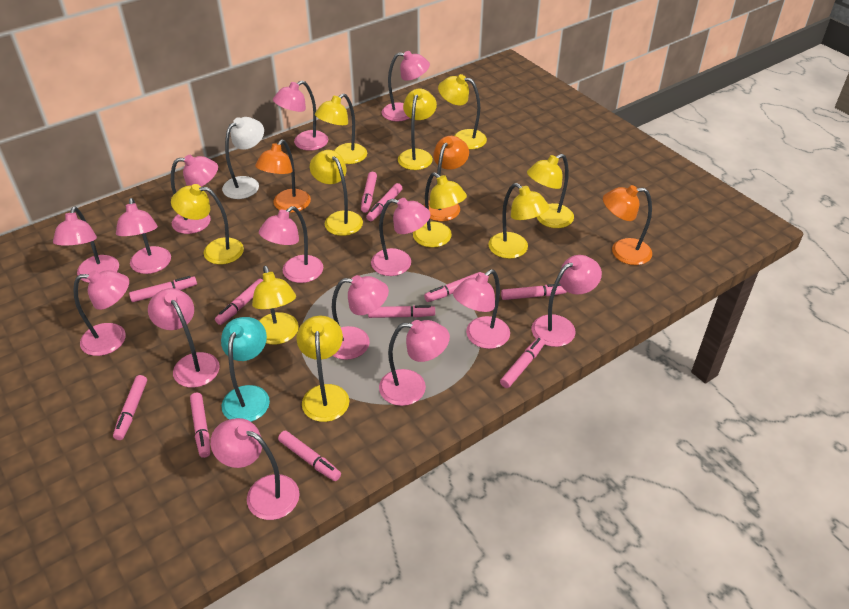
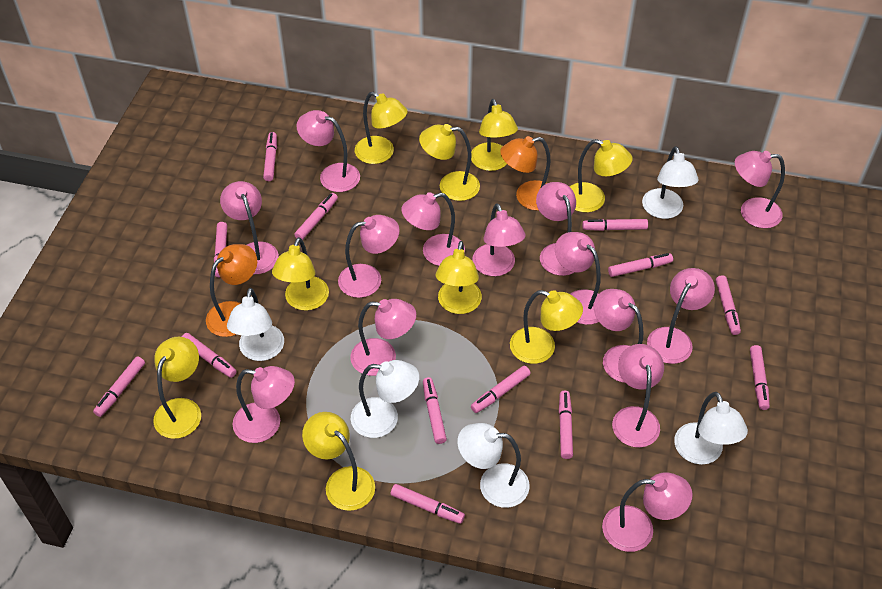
orange lamp: [255,140,311,213] [424,136,469,221] [603,185,652,265] = 3 -> [206,244,257,337] [500,136,551,211] = 2
pink marker: [113,375,147,440] [129,276,197,302] [190,393,210,458] [215,279,263,325] [278,431,341,481] [361,172,377,213] [366,183,403,221] [368,305,435,318] [424,272,482,302] [500,337,545,388] [501,283,567,300] = 11 -> [93,356,145,417] [182,333,237,378] [214,222,227,277] [263,132,277,181] [294,193,338,240] [391,484,465,524] [423,377,447,444] [471,365,531,413] [559,391,573,459] [582,219,648,231] [608,253,673,277] [716,275,741,335] [750,345,770,410] = 13
turquoise lamp: [221,317,270,422] = 1 -> none = 0
white lamp: [222,117,264,199] = 1 -> [227,288,284,361] [351,360,419,438] [457,423,530,508] [642,146,699,219] [674,392,748,465] = 5
yellow lamp: [171,184,244,265] [252,266,299,345] [296,316,349,422] [310,150,363,236] [315,93,367,164] [398,89,437,170] [413,172,467,248] [438,74,487,149] [488,183,549,259] [527,154,574,228] = 10 -> [153,337,201,439] [272,237,329,311] [302,412,375,511] [355,92,408,164] [419,124,480,201] [436,241,482,314] [471,99,518,171] [510,290,583,364] [569,139,632,213] = 9

